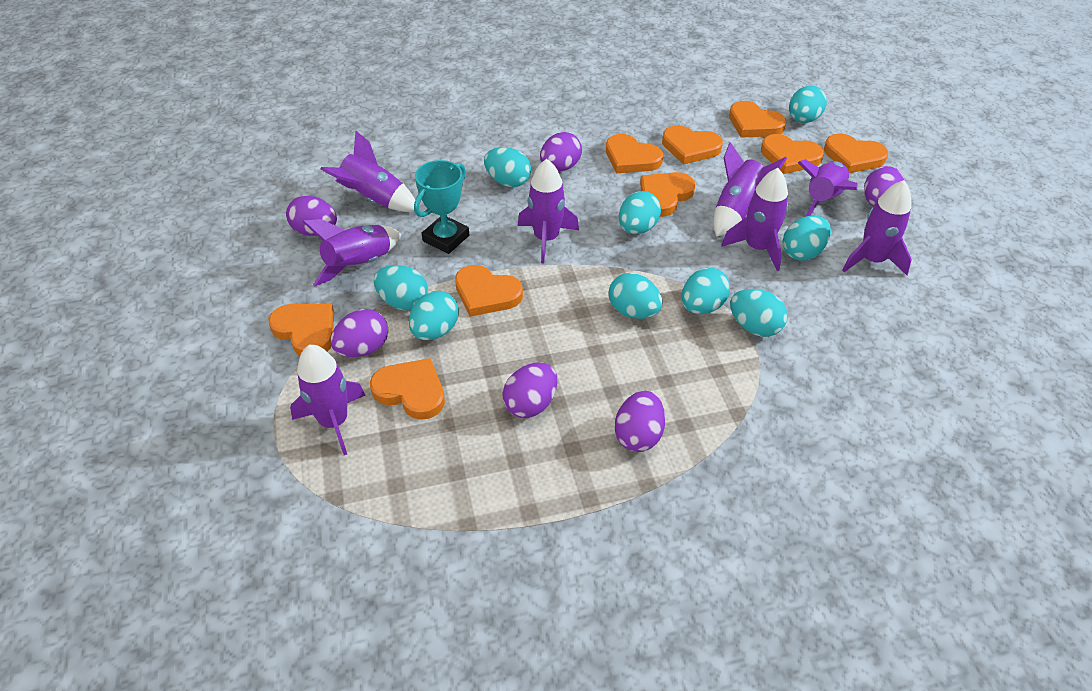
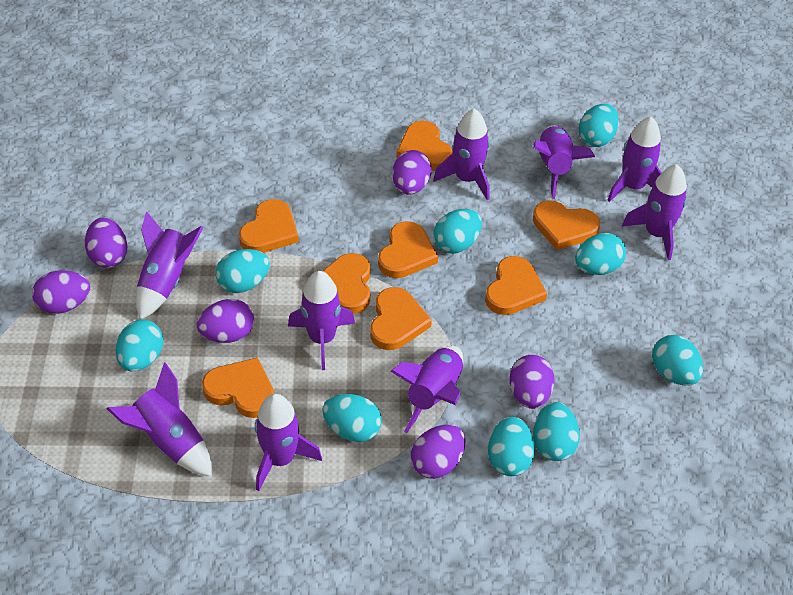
orange heart: [269,304,334,356] [370,358,445,420] [455,265,523,317] [606,134,663,173] [640,172,695,217] [662,125,723,165] [729,101,786,138] [761,134,824,174] [824,133,888,173] = 9 -> [202,358,274,418] [239,199,299,253] [323,253,371,314] [370,287,432,350] [378,221,438,278] [397,121,452,171] [485,256,547,315] [533,200,600,250] = 8
purple rocket: [290,344,366,455] [303,219,401,286] [320,130,415,212] [518,159,579,263] [713,142,787,237] [721,168,788,271] [798,159,858,217] [842,180,912,275] = 8 -> [107,362,212,476] [136,211,204,320] [255,394,322,491] [288,271,355,370] [391,346,463,433] [433,109,490,200] [533,125,595,199] [607,117,661,202] [622,164,687,260] = 9
turquoise trophy: [414,160,469,254] = 1 -> none = 0

